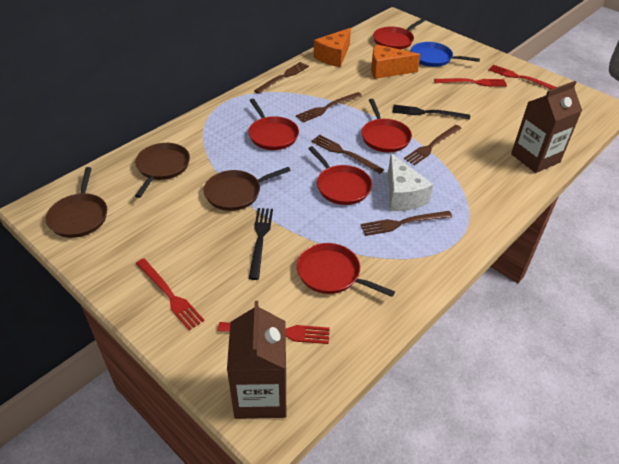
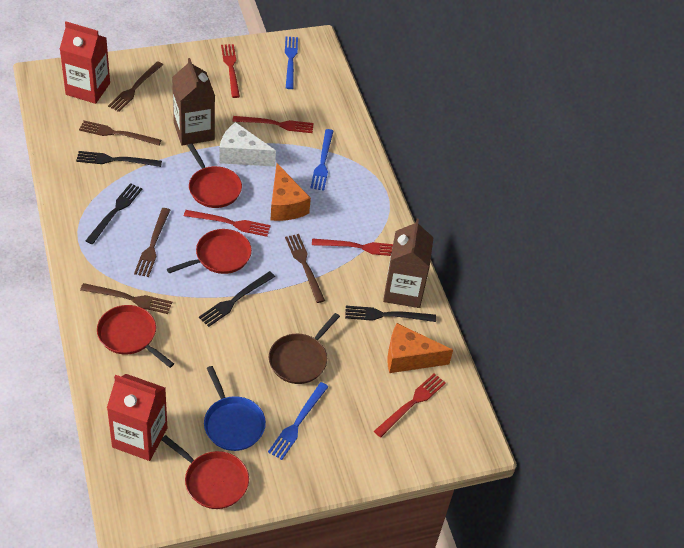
black fork: [249,208,273,280] [392,105,470,120] = 2 -> [76,151,162,167] [85,183,142,244] [199,271,275,327] [345,306,436,322] = 4
blue fork: none = 0 -> [268,382,329,460] [285,36,298,89] [310,129,333,191] = 3
brown pan: [46,167,107,238] [135,143,190,198] [204,167,291,211] = 3 -> [269,313,340,384] = 1
red carton: none = 0 -> [60,21,110,104] [107,374,167,461] = 2
red fork: [136,258,205,330] [218,322,330,344] [434,78,507,87] [489,65,556,89] = 4 -> [184,210,271,237] [221,44,240,98] [232,116,314,133] [312,238,393,256] [374,374,446,437] = 5
red pan: [248,99,299,150] [297,243,395,297] [308,146,372,205] [361,99,412,152] [373,19,425,50] = 5 -> [97,305,174,368] [161,435,249,509] [167,229,252,274] [188,144,242,208] = 4

